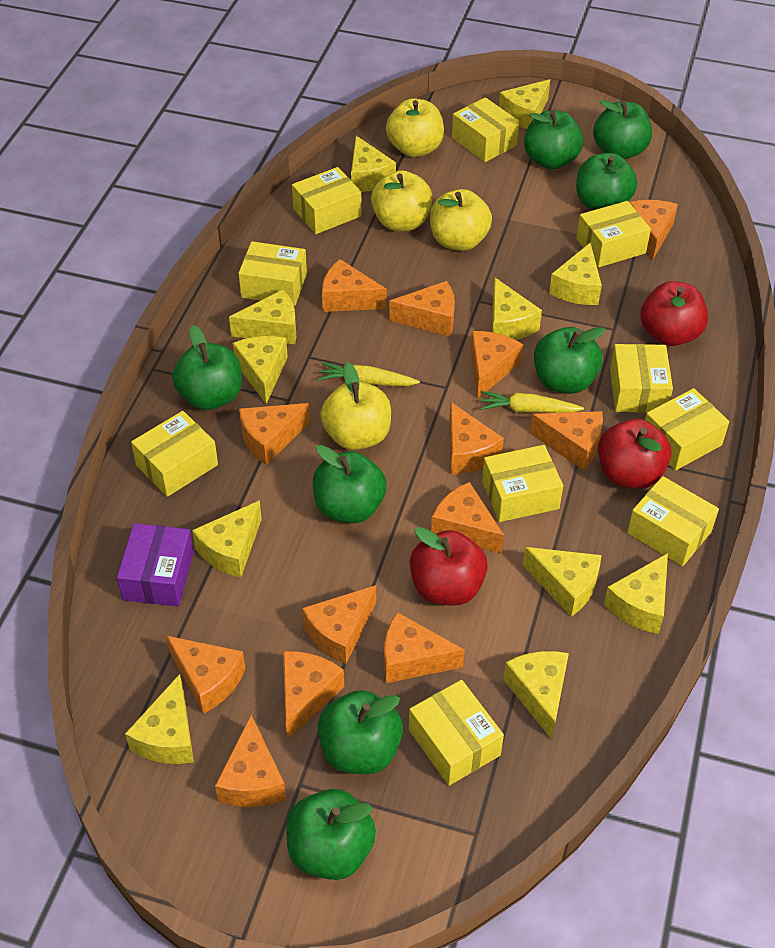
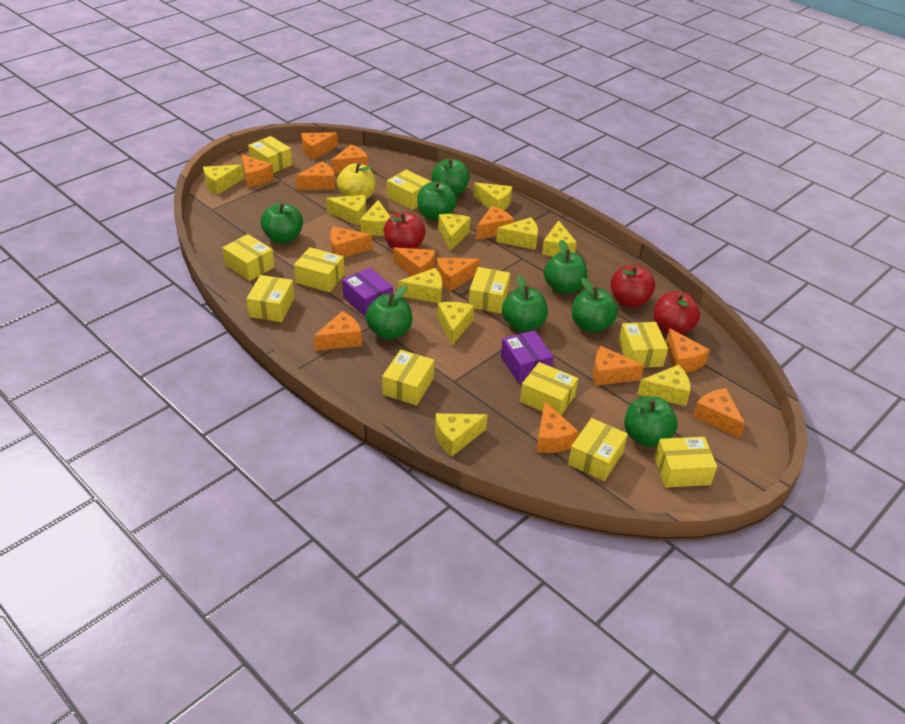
purple box: [117,523,194,607] = 1 -> [342,268,393,317] [501,330,554,383] = 2
yellow apple: [320,362,391,450] [371,170,433,231] [386,98,444,157] [430,189,492,251] = 4 -> [337,162,376,200] = 1
yellow box: [131,411,218,497] [238,241,307,306] [292,167,362,234] [409,680,504,786] [452,97,519,162] [482,445,563,522] [576,201,651,267] [610,344,673,413] [627,476,719,566] [645,388,729,470] = 10 -> [222,234,275,281] [246,275,294,322] [248,136,292,173] [294,247,344,292] [382,350,434,406] [387,170,431,210] [469,267,510,313] [520,362,578,415] [568,418,628,481] [618,322,668,368] [654,437,717,488] = 11
yellow carrot: [318,362,420,386] [480,391,584,413] = 2 -> none = 0

